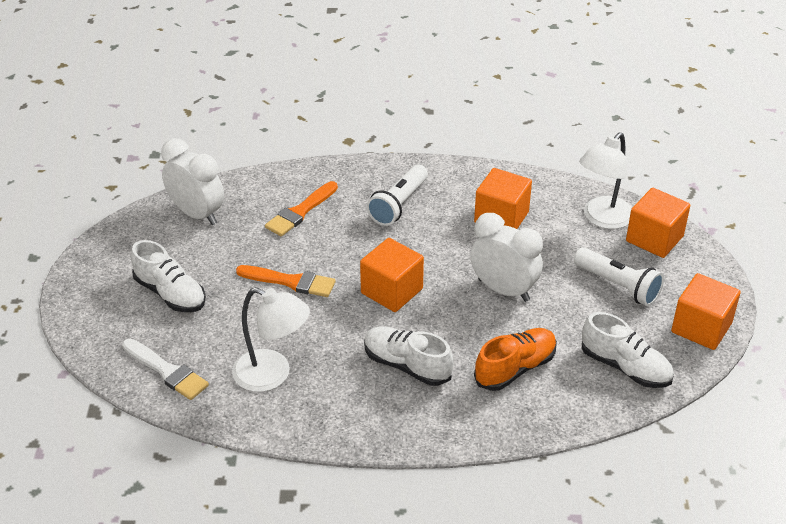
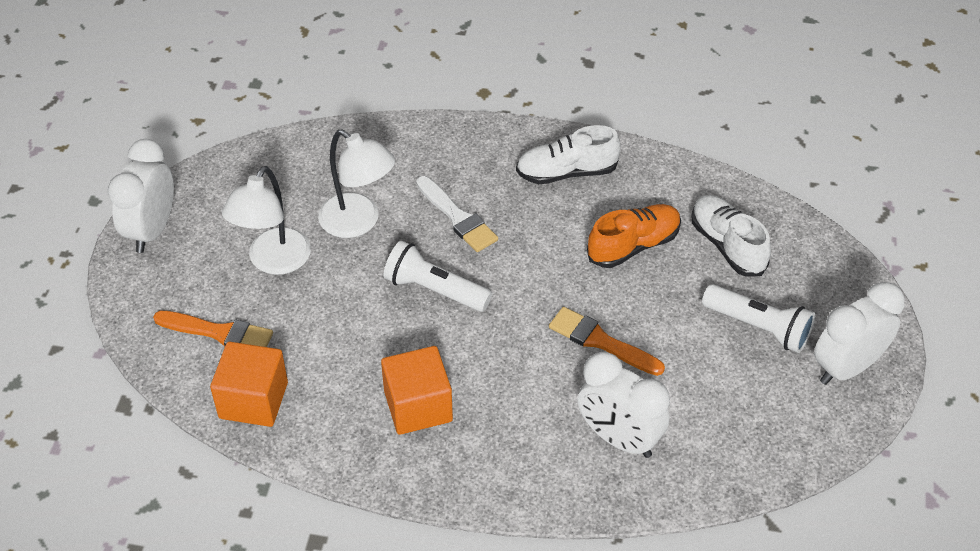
orange cube: [360,238,424,312] [474,168,532,229] [626,188,690,258] [671,273,741,350] = 4 -> [210,342,288,427] [381,346,453,435] = 2
white clock: [161,138,224,225] [470,213,543,302] = 2 -> [108,139,174,253] [578,352,670,458] [814,282,905,385] = 3
white shoe: [131,240,206,312] [364,326,454,386] [582,312,674,388] = 3 -> [516,125,621,184] [691,195,771,277] = 2

